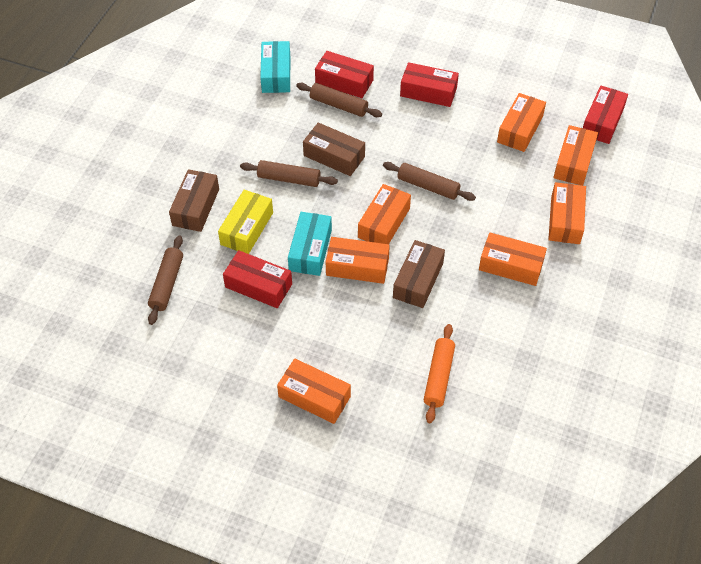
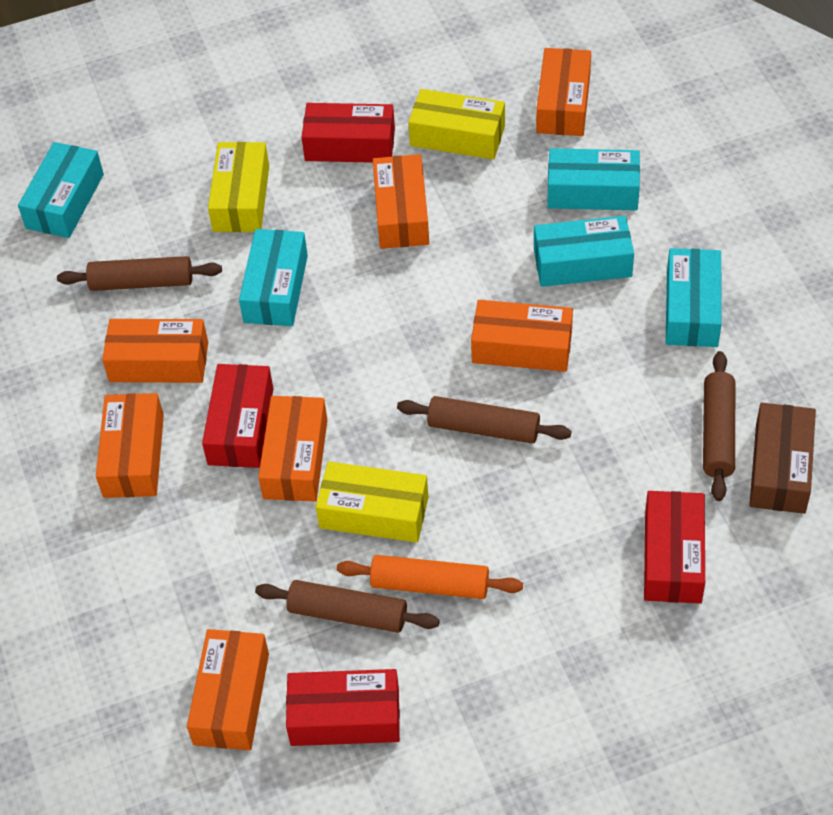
brown box: [169,169,219,232] [303,123,365,176] [393,240,445,308] = 3 -> [749,403,816,514] = 1
turquoise box: [260,41,290,93] [288,212,332,276] = 2 -> [18,142,104,238] [239,229,308,326] [534,216,634,287] [547,148,640,210] [666,248,722,347] = 5
yellow box: [218,190,273,254] = 1 -> [208,142,269,232] [316,462,428,543] [408,89,505,159] = 3

